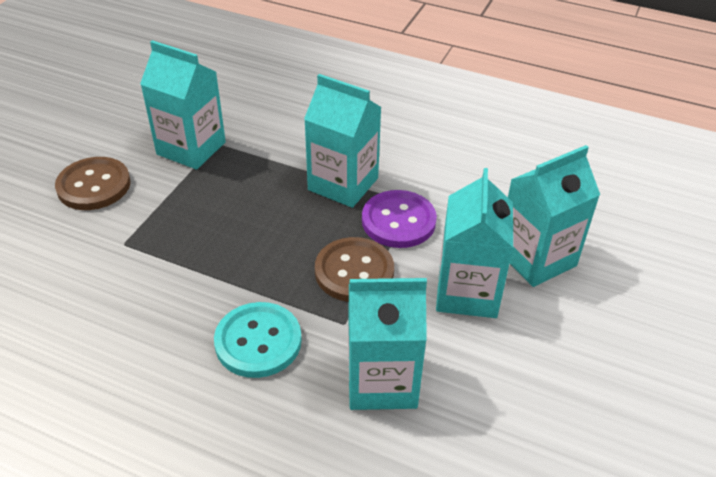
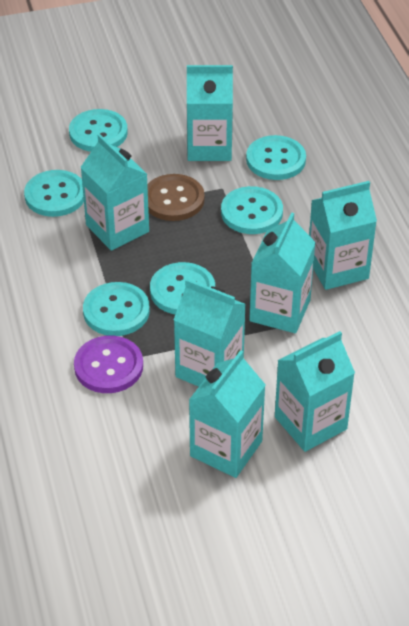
brown button: [55,157,130,210] [315,237,394,302] = 2 -> [147,174,205,221] = 1
turquoise button: [214,302,302,378] = 1 -> [24,170,84,217] [69,109,128,152] [83,282,150,336] [150,262,215,314] [221,186,283,234] [246,135,306,180] = 6
turquoise carton: [140,40,226,170] [304,74,382,208] [348,278,427,410] [436,168,513,318] [508,145,600,287] = 5 -> [81,134,149,251] [174,279,246,387] [187,65,233,161] [189,350,266,478] [249,212,316,333] [275,331,355,452] [309,181,377,290] = 7

